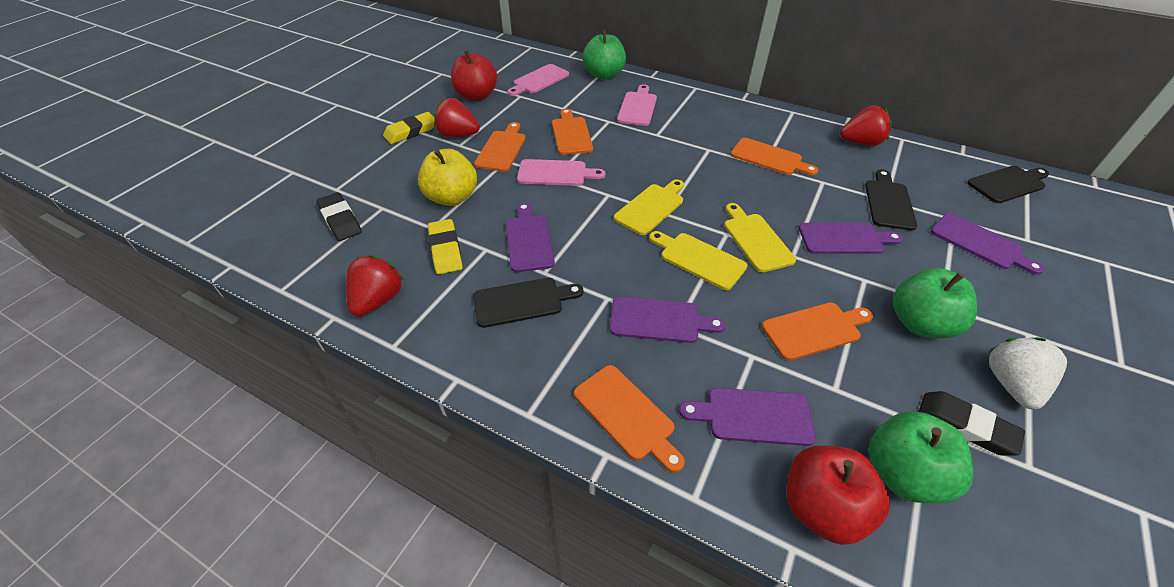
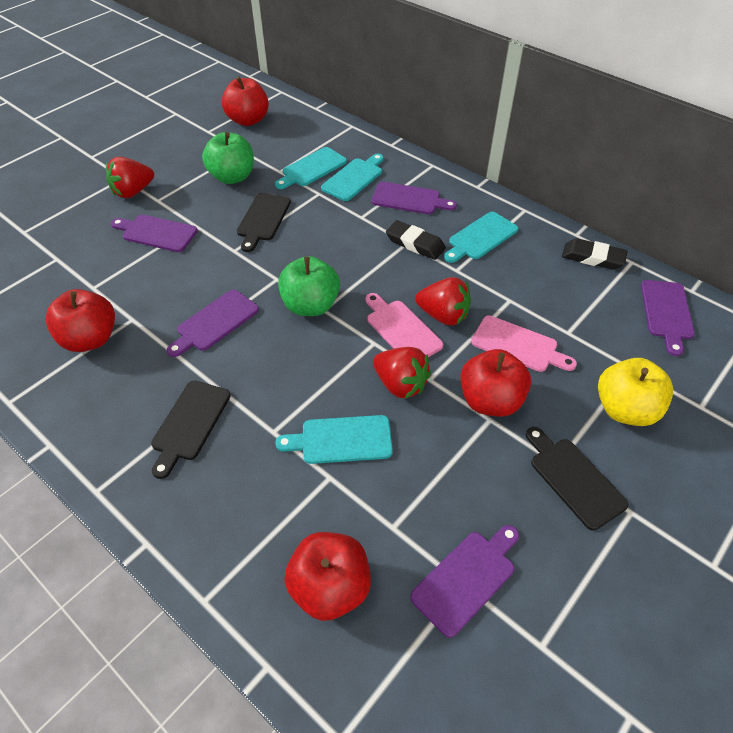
green apple: [583,30,626,80] [869,411,973,503] [893,268,977,338] = 3 -> [202,132,254,184] [278,256,340,316] = 2
orange cutting board: [474,122,526,172] [552,108,593,155] [574,365,685,473] [730,138,818,175] [762,302,873,361] = 5 -> none = 0
pink cutting board: [508,64,569,96] [517,159,605,186] [617,84,657,126] = 3 -> [365,293,443,357] [471,315,577,372] = 2
red apple: [451,50,497,101] [787,445,890,545] = 2 -> [46,289,115,352] [222,76,269,126] [284,532,371,621] [460,349,531,417] = 4
turquoise cutting board: none = 0 -> [275,147,347,189] [275,415,393,464] [321,154,384,201] [444,212,518,263] = 4
white strawberry: [989,338,1067,409] = 1 -> none = 0
yellow cutting board: [614,179,684,235] [649,231,748,290] [724,203,796,272] = 3 -> none = 0
yellow eraser: [383,112,434,144] [428,219,463,274] = 2 -> none = 0

